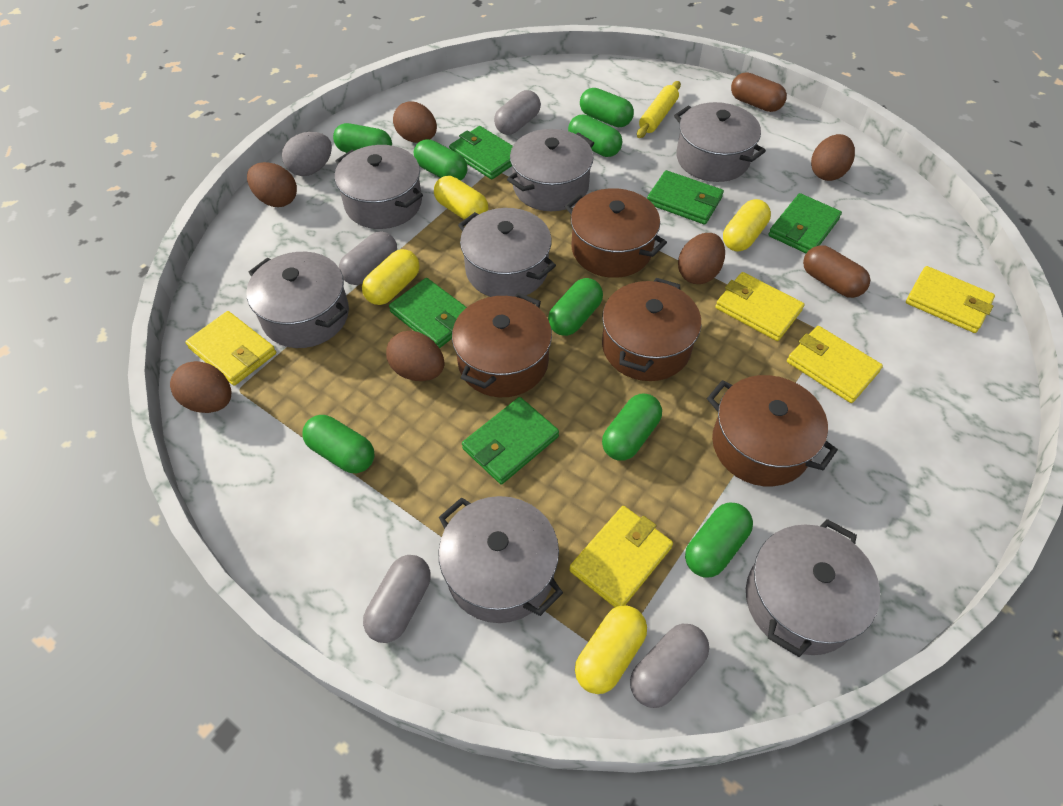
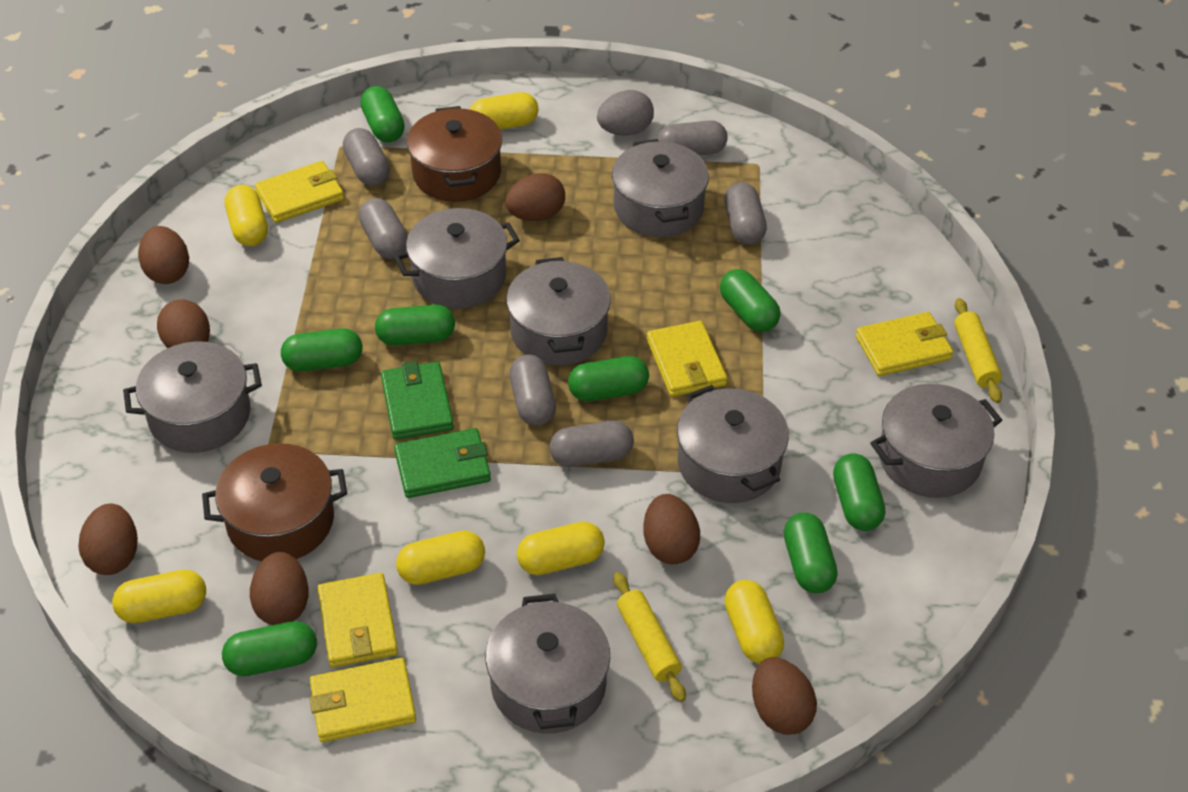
brown capsule: [731,72,787,112] [803,245,870,298] = 2 -> none = 0
brown egg: [170,361,232,413] [247,162,297,207] [386,331,445,381] [393,101,437,143] [678,233,725,284] [811,134,855,181] = 6 -> [78,504,138,575] [138,226,189,284] [157,299,210,348] [250,552,309,625] [505,173,565,221] [643,494,700,564] [752,657,817,735] = 7
brown pot: [452,293,552,397] [565,188,667,278] [602,278,701,381] [707,375,838,486] = 4 -> [202,443,347,561] [407,106,502,202] = 2
green wallet: [389,278,467,348] [449,126,513,179] [462,397,559,484] [647,170,724,225] [768,193,842,253] = 5 -> [381,361,454,440] [394,428,491,498] = 2
grey capsule: [339,231,397,285] [363,555,431,643] [494,90,541,135] [630,624,709,708] = 4 -> [343,128,390,186] [359,198,408,259] [509,355,556,426] [550,421,634,467] [657,120,728,156] [724,182,767,245] = 6
yellow capsule: [362,249,419,305] [434,176,488,220] [575,605,647,694] [723,199,771,251] = 4 -> [112,570,206,623] [225,185,268,246] [396,530,485,585] [470,92,539,130] [517,522,605,575] [724,580,784,664] = 6
yellow rolling pin: [637,81,681,138] = 1 -> [614,572,686,702] [954,298,1002,403] = 2

